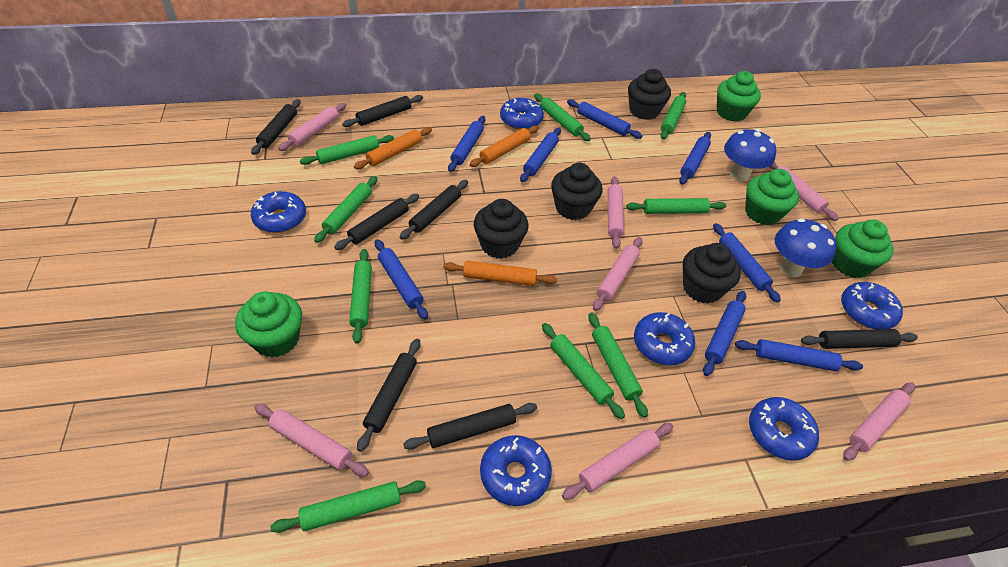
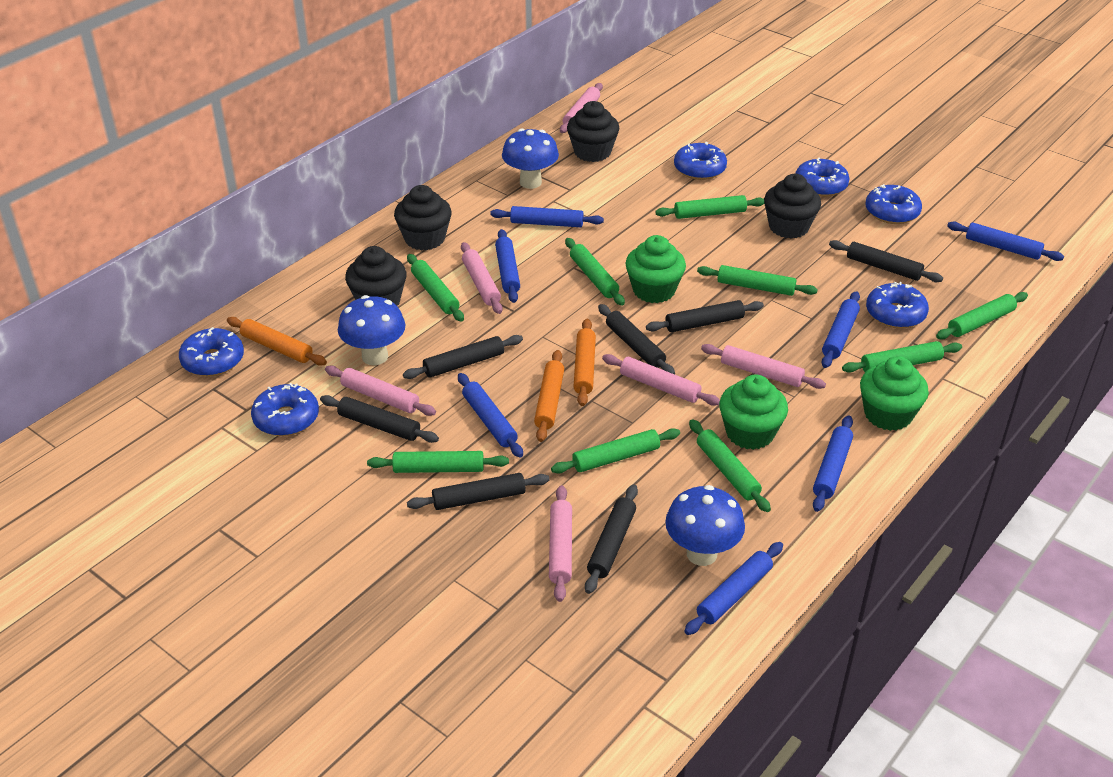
blue mushroom: [724,129,776,182] [775,218,837,277] = 2 -> [338,295,406,365] [502,128,559,189] [665,485,745,566] = 3
blue rolling pin: [375,239,428,320] [448,116,486,172] [520,128,561,182] [567,99,642,139] [679,132,711,185] [703,291,746,376] [713,223,781,303] [735,339,863,371] = 8 -> [458,373,523,458] [490,206,604,227] [495,229,520,303] [684,542,783,635] [813,415,853,512] [821,291,860,368] [947,221,1064,261] = 7
green cupcake: [235,291,302,358] [717,71,761,122] [745,169,799,225] [832,220,894,278] = 4 -> [625,235,686,303] [719,374,788,450] [860,356,929,431] = 3
pink rolling pin: [254,404,369,477] [278,103,346,151] [562,423,673,500] [593,237,642,311] [608,176,624,249] [769,162,839,221] [843,382,915,461] = 7 -> [325,366,436,416] [461,242,503,314] [549,485,572,602] [560,83,603,133] [602,354,720,406] [701,344,826,389] = 6

